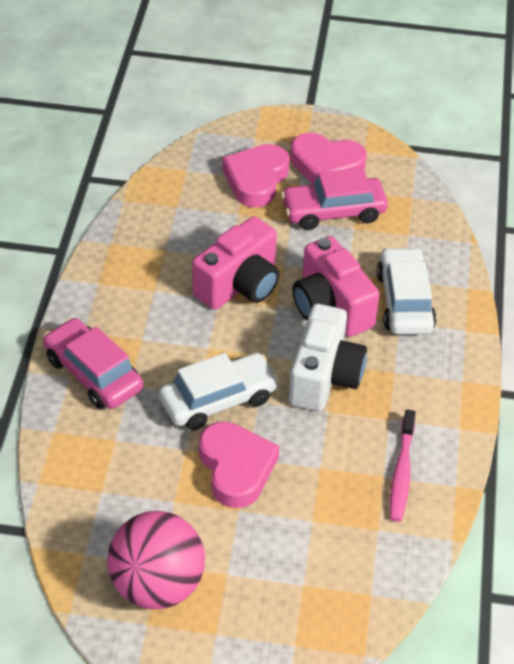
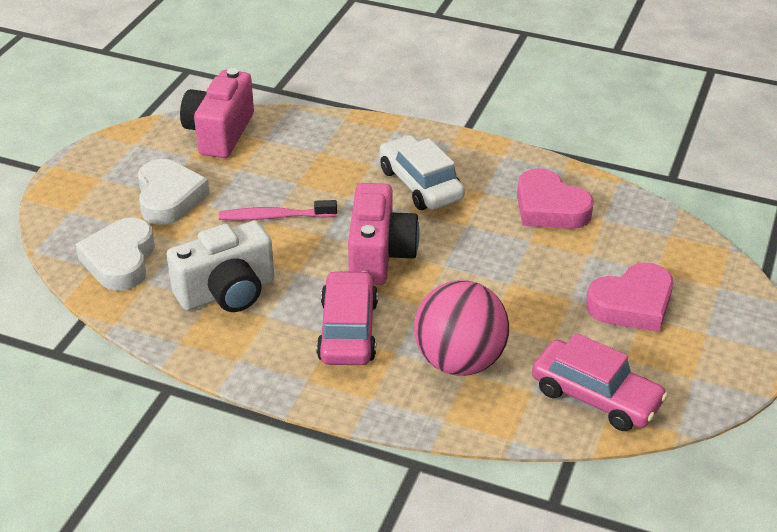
pink heart: [199,422,279,508] [222,144,290,208] [290,133,367,185] = 3 -> [517,168,594,229] [586,262,673,332] = 2
white car: [159,353,279,430] [377,247,436,335] = 2 -> [379,135,465,210] = 1
white heart: none = 0 -> [75,217,155,291] [138,159,210,225] = 2

